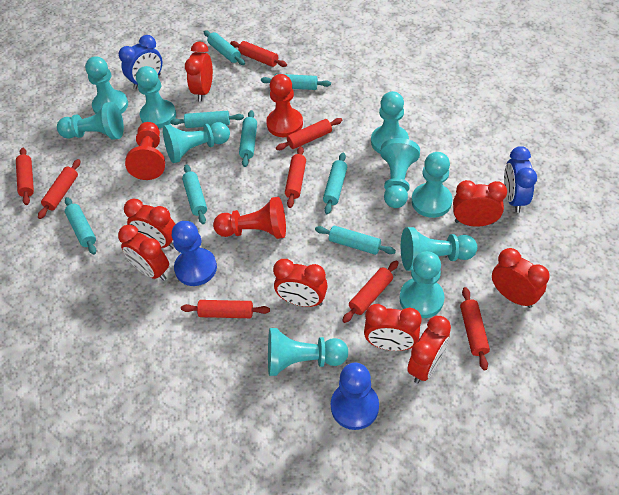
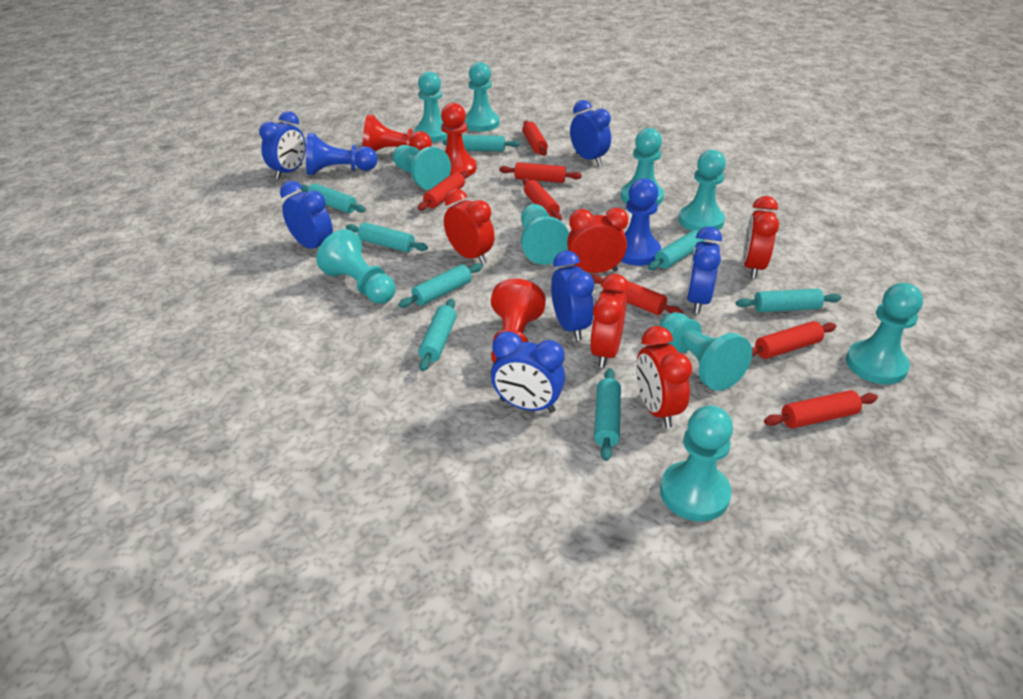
blue clock: [119,35,162,89] [504,146,537,213] = 2 -> [259,111,306,179] [280,181,333,249] [491,331,565,413] [551,251,594,341] [570,100,611,165] [687,226,722,314] = 6
red clock: [118,225,169,281] [124,199,175,248] [185,42,213,101] [273,259,328,307] [364,304,422,351] [407,316,451,383] [453,180,507,227] [492,248,550,308] = 8 -> [444,189,495,265] [567,208,628,273] [590,274,629,368] [636,326,692,428] [743,196,779,279] = 5
red rolling pin: [16,148,34,205] [38,159,80,219] [181,300,270,318] [230,41,287,67] [276,118,342,150] [285,146,306,208] [342,260,399,323] [460,287,490,370] = 8 -> [418,171,469,210] [499,162,582,183] [522,121,548,156] [523,178,562,221] [591,274,683,315] [752,321,836,359] [764,390,878,429] = 7

